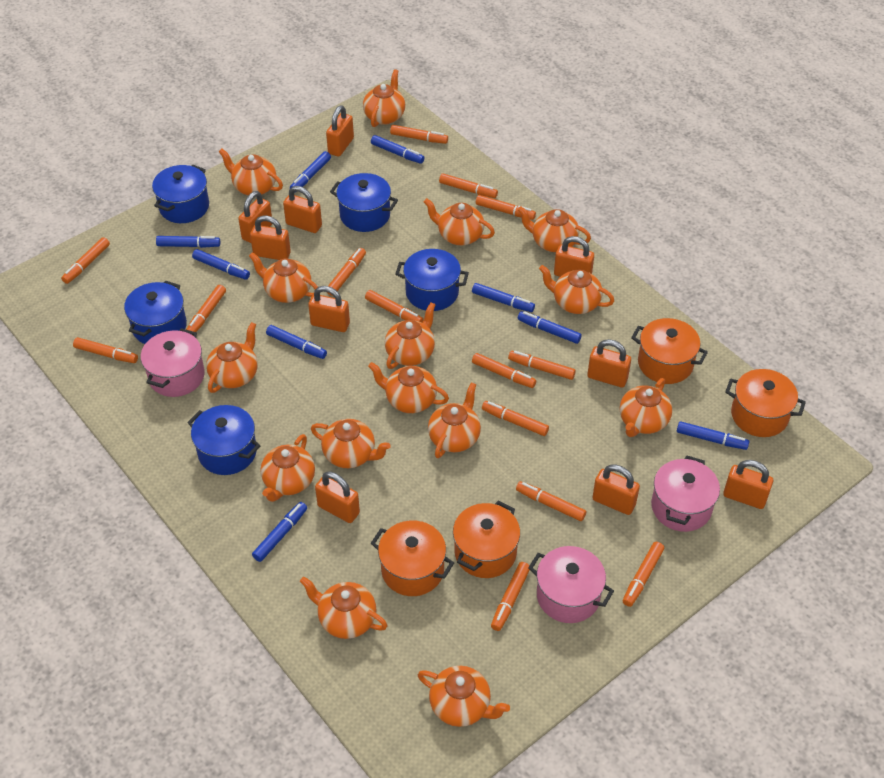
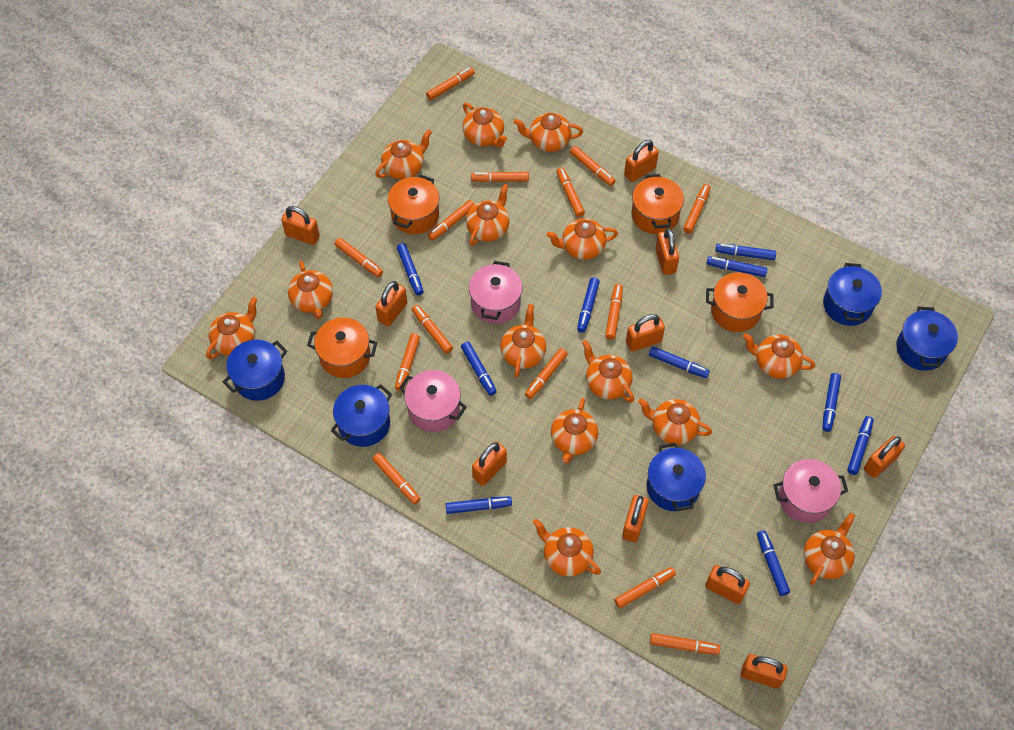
blue marker: [156,236,220,248] [192,249,250,280] [252,502,307,562] [266,325,327,359] [290,151,331,193] [371,135,424,164] [472,283,535,312] [518,311,582,344] [677,421,749,450] = 9 -> [397,243,424,296] [445,496,512,514] [461,342,497,396] [577,278,600,333] [649,346,710,378] [707,256,767,277] [715,244,776,260] [757,530,790,596] [822,373,841,432] [847,416,874,475] = 10
orange teapot: [206,322,258,393] [219,149,283,196] [249,252,318,303] [260,434,315,502] [300,577,387,639] [311,419,391,468] [363,69,405,127] [368,362,449,413] [385,302,436,369] [418,666,510,727] [424,198,495,245] [428,382,481,458] [518,206,591,252] [539,265,614,314] [620,378,672,437] = 15 -> [206,297,257,359] [288,261,333,319] [375,130,432,180] [462,103,507,148] [466,184,510,246] [500,304,546,378] [514,113,583,152] [533,519,601,577] [547,218,618,260] [551,398,598,464] [582,340,634,402] [638,398,712,445] [743,333,815,379] [804,513,855,585] = 14

